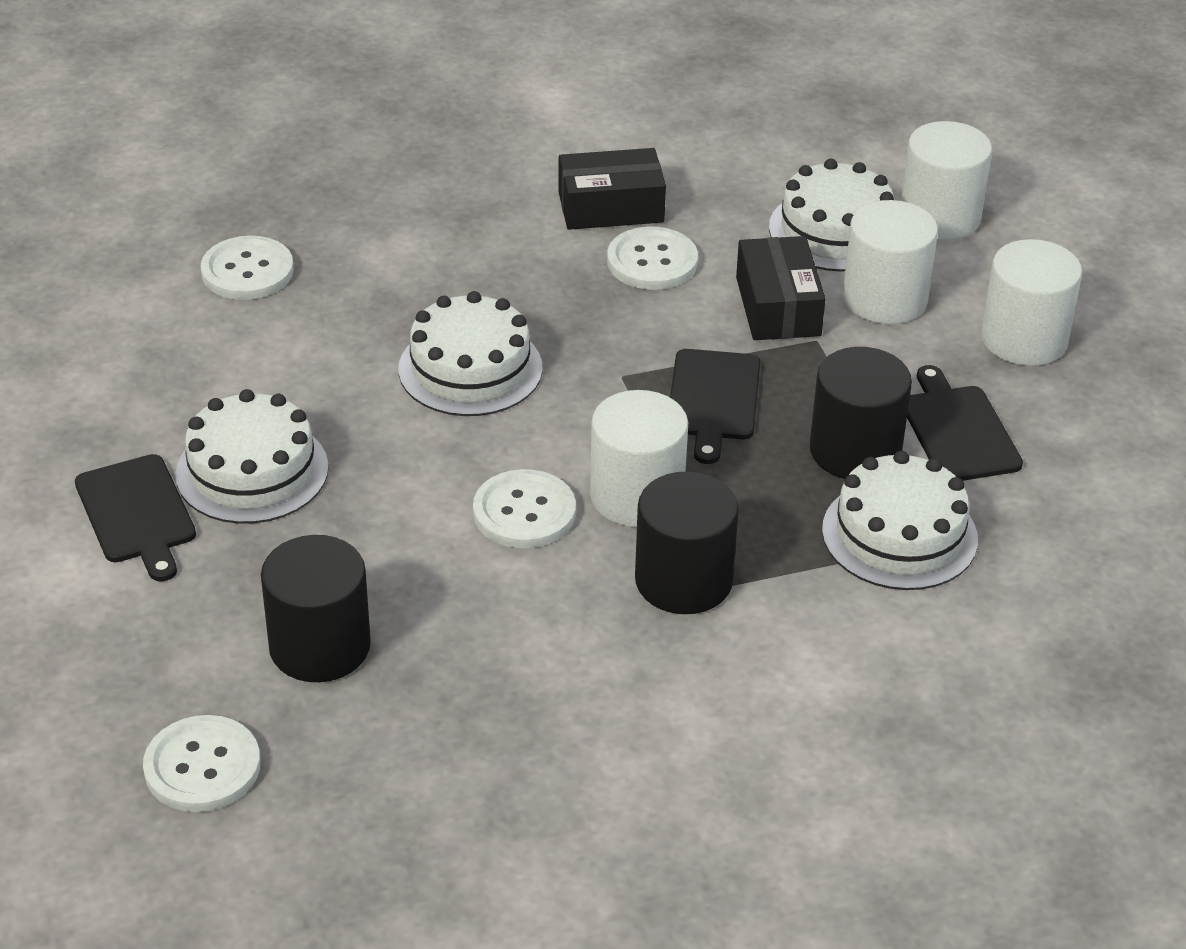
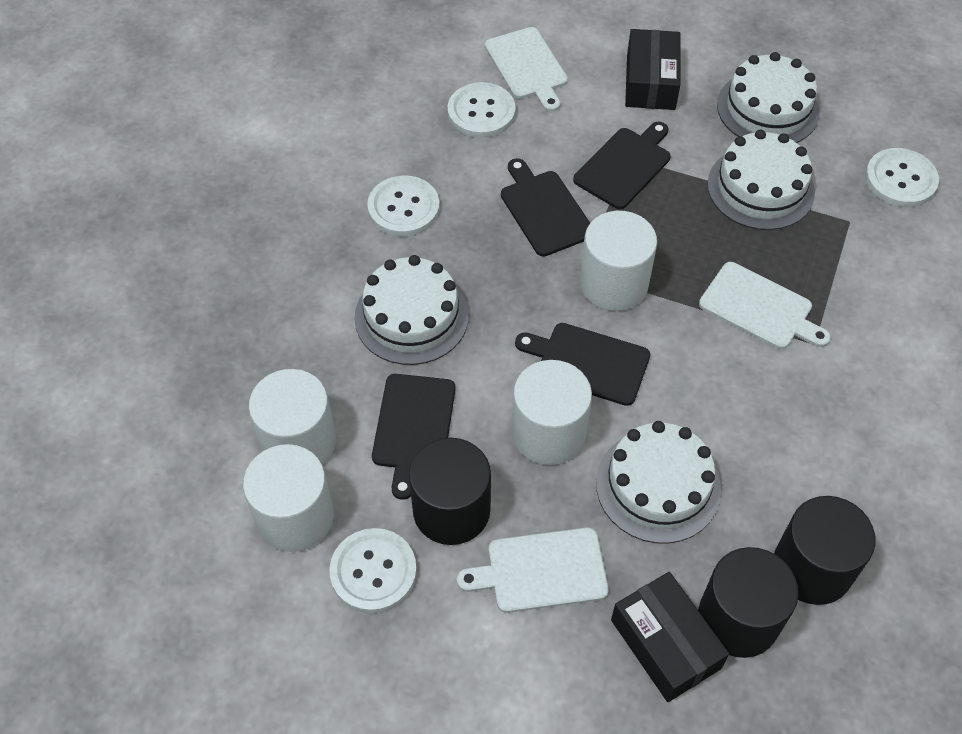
black cutting board: [75,454,196,581] [670,349,760,464] [907,365,1023,481] = 3 -> [372,374,456,500] [501,158,590,257] [515,323,650,406] [573,122,671,209] = 4
white cutting board: none = 0 -> [457,528,609,613] [485,27,568,112] [699,262,831,349] = 3

